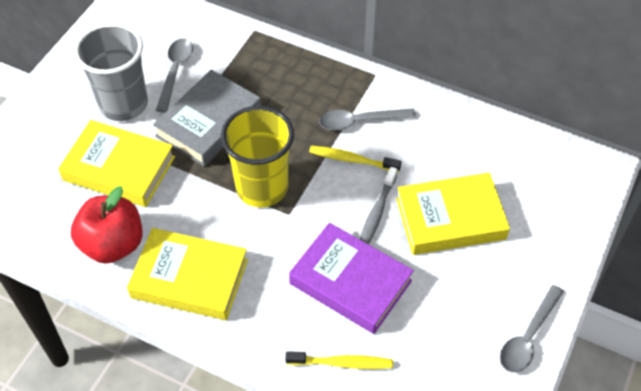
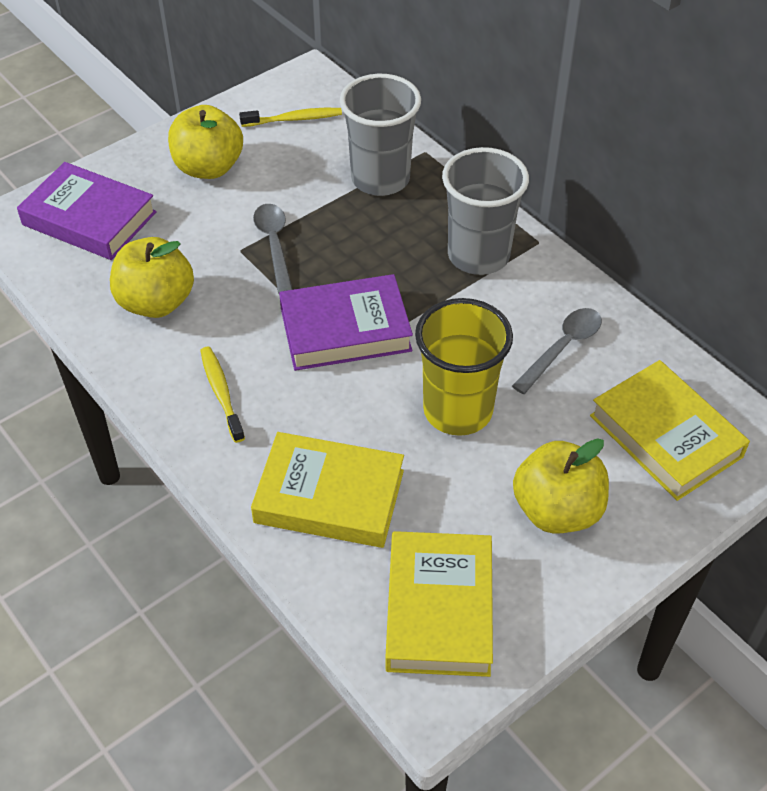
grey book: [153,70,261,167] = 1 -> none = 0
grey cup: [74,23,148,121] = 1 -> [340,74,421,196] [442,147,529,275] = 2
grey spoon: [156,38,193,113] [319,109,416,131] [500,285,564,372] = 3 -> [253,204,293,294] [512,308,602,394] = 2
grey toothbrush: [360,167,398,245] = 1 -> none = 0
purple book: [289,223,414,334] = 1 -> [17,162,157,260] [279,274,413,371] = 2
red apple: [71,186,143,264] = 1 -> none = 0
yellow apple: none = 0 -> [110,237,194,318] [168,105,243,179] [513,438,609,534] = 3

